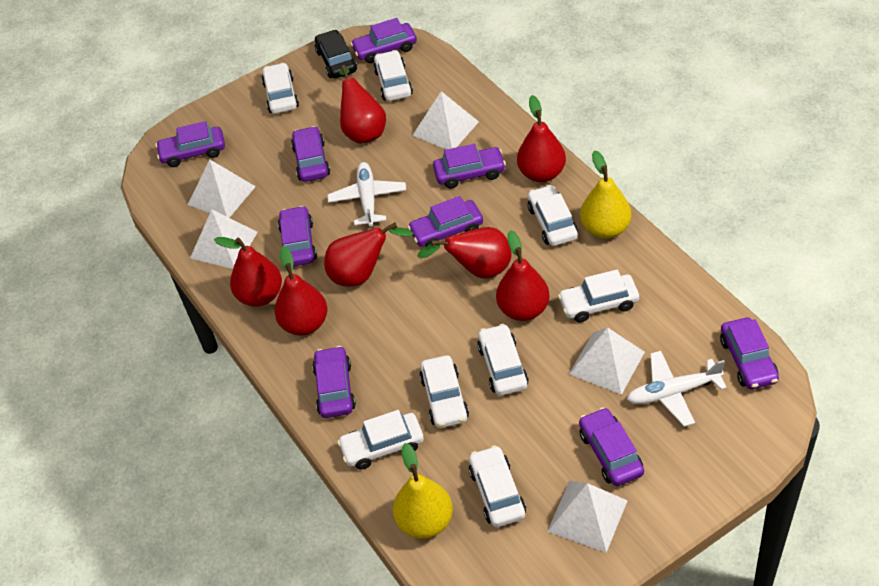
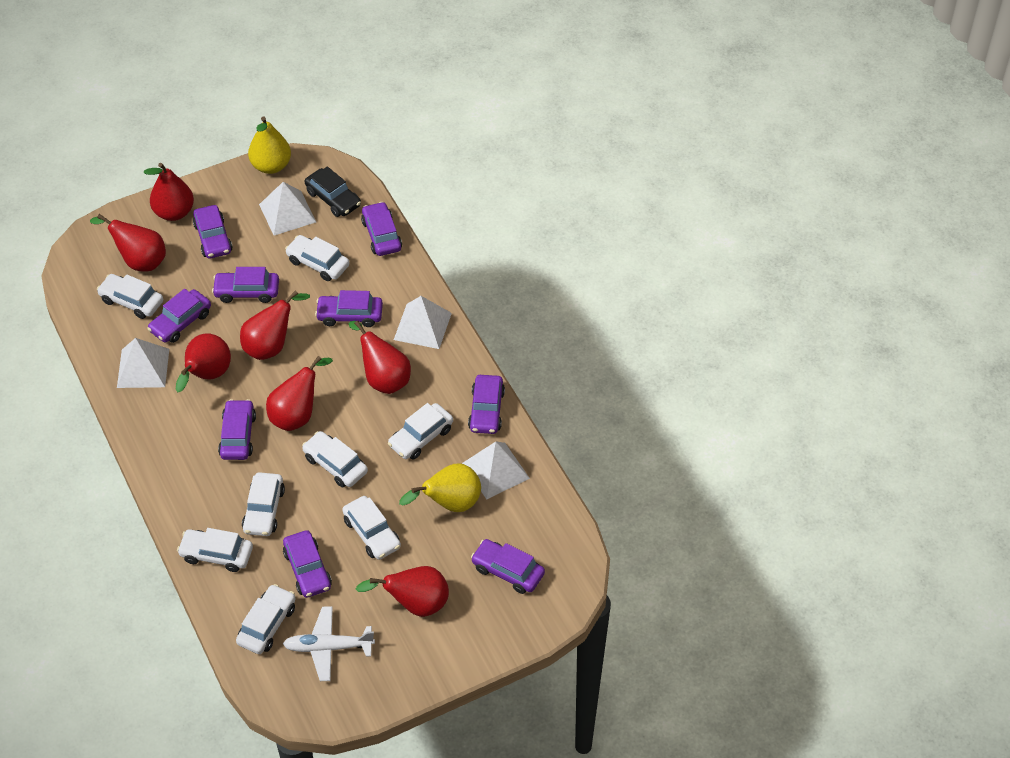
white plane: [327,162,406,227] [627,351,727,427] = 2 -> [283,606,375,681] = 1
white pyramid: [188,160,256,218] [190,210,258,269] [412,91,479,150] [547,481,628,553] [569,327,645,395] = 5 -> [117,338,169,388] [259,182,316,236] [394,296,452,349] [462,442,530,500] = 4

